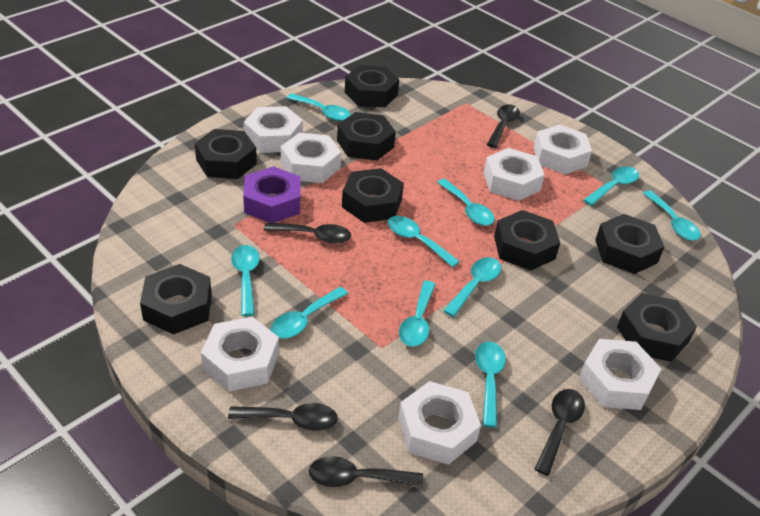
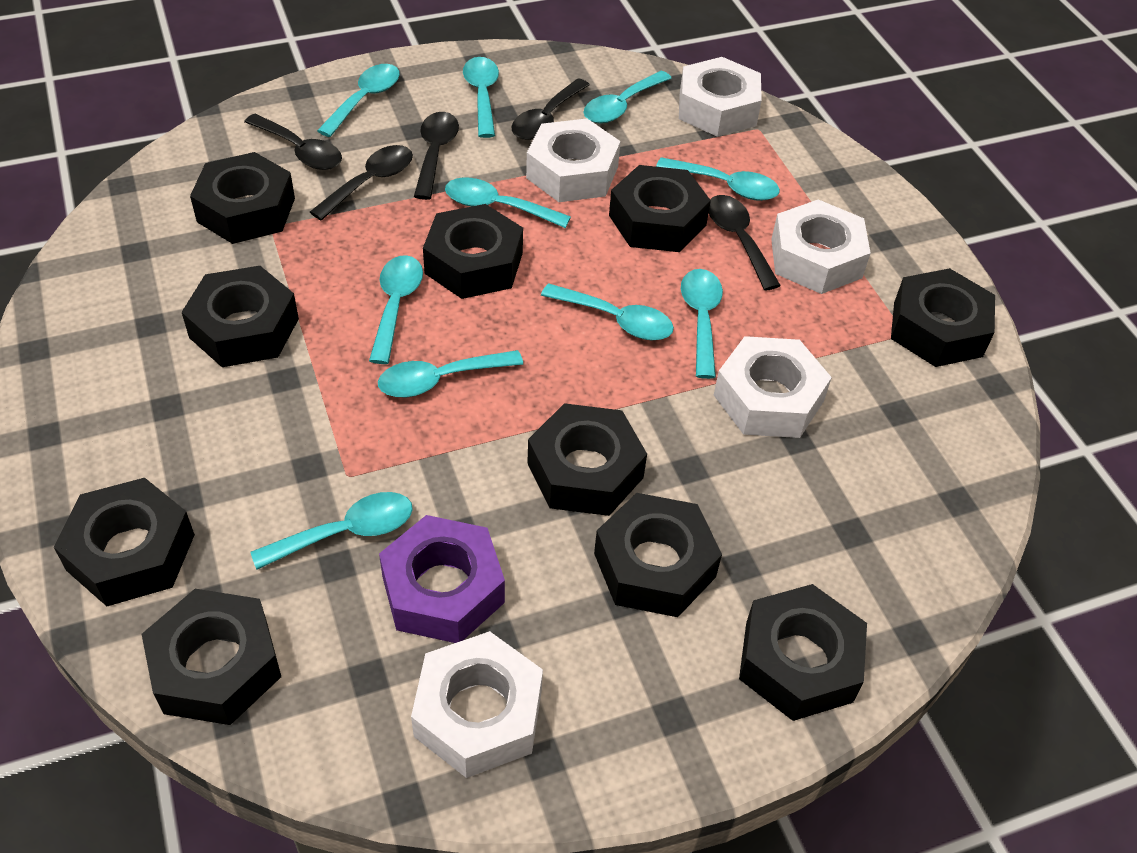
black nut: [140,264,212,335] [195,129,257,179] [337,112,396,161] [342,168,404,223] [345,65,399,107] [494,210,560,271] [595,214,664,274] [617,293,697,362] = 8 -> [54,478,195,606] [142,589,281,725] [182,266,299,367] [190,152,295,244] [423,204,523,299] [527,403,647,516] [594,493,722,617] [609,165,711,252] [739,584,867,721] [891,268,995,367] = 10
white nut: [201,317,279,392] [244,106,303,153] [281,133,341,183] [398,381,481,465] [484,148,545,201] [534,124,592,175] [579,339,661,410] = 7 -> [411,631,543,778] [526,119,621,202] [679,57,762,137] [714,336,832,438] [771,200,871,294] = 5

